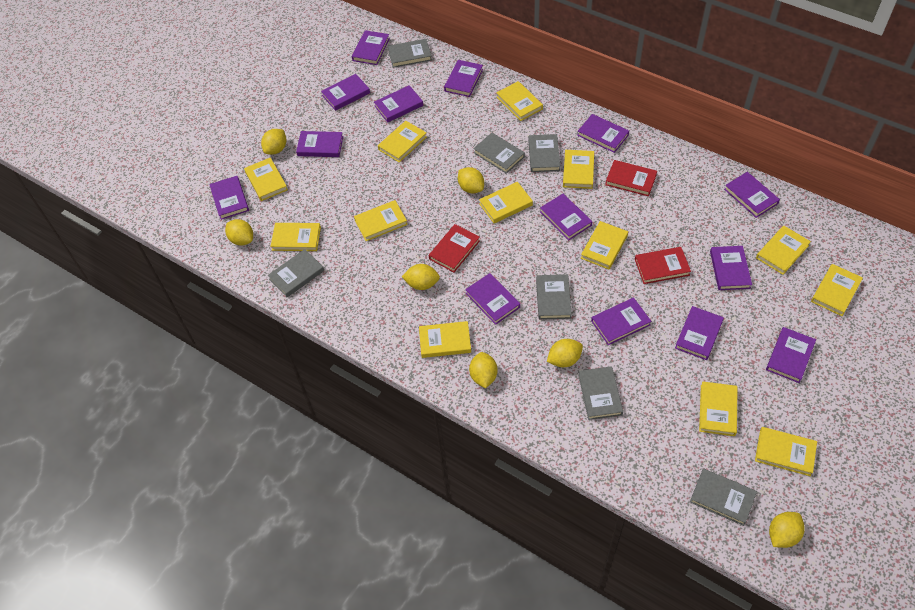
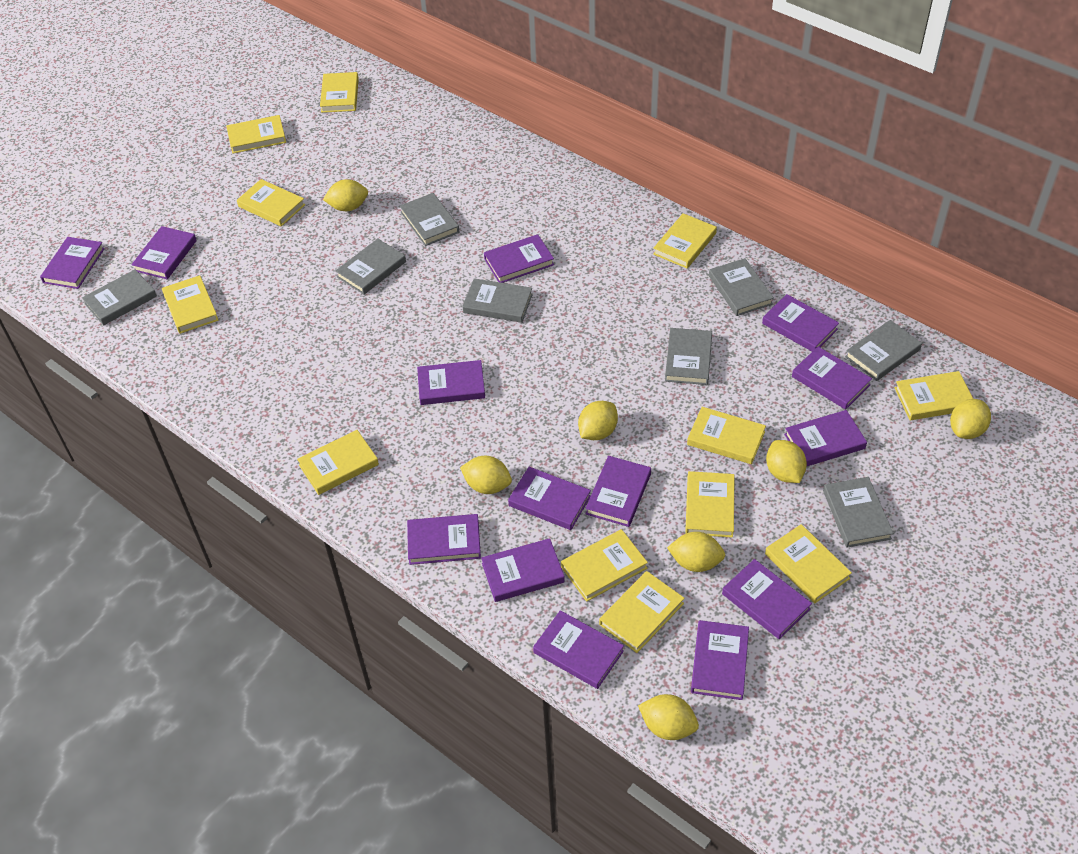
grey book: [268,249,324,297] [388,39,432,68] [473,133,525,174] [528,134,560,172] [536,274,572,320] [578,366,623,420] [690,468,757,526] = 7 -> [82,269,157,326] [335,239,406,295] [400,193,459,246] [462,278,533,323] [665,328,712,385] [709,258,774,316] [823,477,893,548] [845,320,922,381] = 8
red book: [429,224,480,272] [605,160,657,196] [635,247,691,284] = 3 -> none = 0
yellow book: [244,157,288,201] [270,223,321,251] [354,200,408,241] [378,121,427,162] [419,321,471,358] [479,182,533,223] [496,81,543,121] [563,150,594,189] [581,221,628,269] [699,381,738,436] [755,427,817,476] [756,226,811,275] [811,264,863,316] = 13 -> [162,275,219,334] [226,115,286,153] [237,179,305,226] [297,430,379,495] [320,72,359,113] [561,529,648,602] [599,571,685,653] [653,213,717,268] [685,471,735,538] [687,407,766,464] [765,524,852,603] [895,371,973,420] = 12

